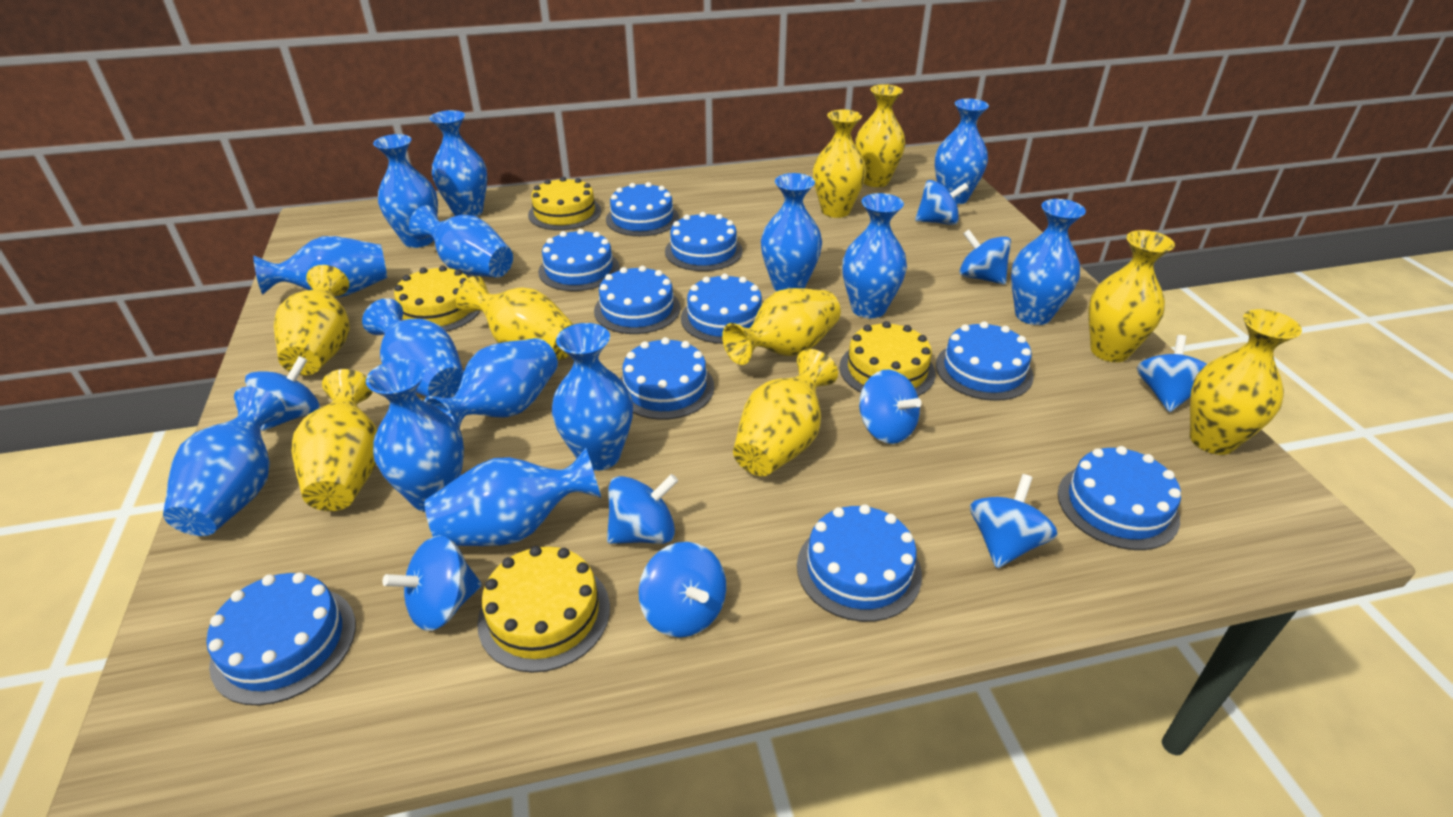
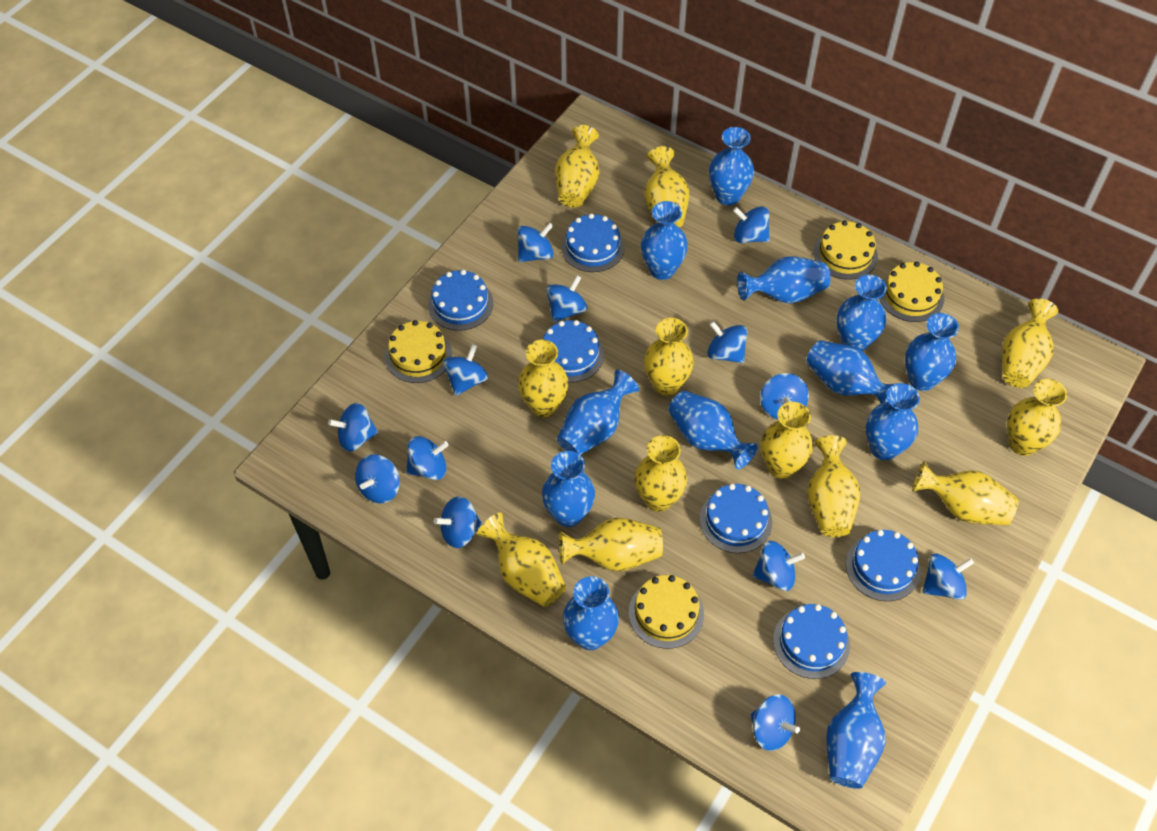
blue cake: [206,572,356,705] [538,229,620,291] [594,266,680,334] [606,182,679,236] [620,337,714,420] [665,212,743,271] [681,273,762,344] [797,504,922,622] [936,321,1034,401] [1058,446,1181,550] = 10 -> [428,270,493,331] [543,320,604,383] [561,214,625,272] [700,484,772,553] [773,604,850,679] [846,530,920,601] = 6
blue spinning top: [245,356,320,431] [382,535,482,631] [607,474,678,544] [639,542,726,638] [859,370,922,444] [915,180,969,225] [960,229,1011,285] [970,474,1058,568] [1137,335,1207,412] = 9 -> [328,403,378,452] [355,454,400,503] [406,436,449,480] [434,496,482,548] [443,344,488,396] [517,222,554,262] [546,275,587,322] [707,321,747,363] [733,206,770,243] [750,694,800,751] [752,541,805,591] [760,373,809,420] [922,553,974,600] = 13
blue vase: [163,387,285,536] [253,236,387,298] [362,298,464,398] [366,359,464,512] [373,134,438,248] [409,205,513,278] [424,338,558,428] [425,448,601,546] [430,110,487,217] [552,323,633,471] [761,173,822,291] [842,193,907,319] [935,99,989,204] [1011,199,1086,325] = 14 -> [542,451,595,527] [557,370,639,455] [563,576,619,650] [641,201,688,280] [668,391,758,469] [709,127,754,206] [737,256,831,304] [806,340,898,404] [826,672,886,789] [836,275,887,351] [866,383,920,460] [905,313,959,391] = 12
yellow vase: [274,265,350,375] [291,369,377,511] [456,276,574,360] [722,288,841,365] [733,349,838,476] [813,109,866,218] [855,84,905,187] [1088,230,1175,362] [1190,309,1302,455] = 9 -> [477,512,566,607] [518,339,568,417] [555,125,599,208] [559,518,663,571] [634,435,687,512] [644,146,689,228] [644,318,694,396] [761,402,813,479] [807,435,860,537] [912,461,1019,525] [1002,298,1058,388] [1007,379,1067,456] = 12

